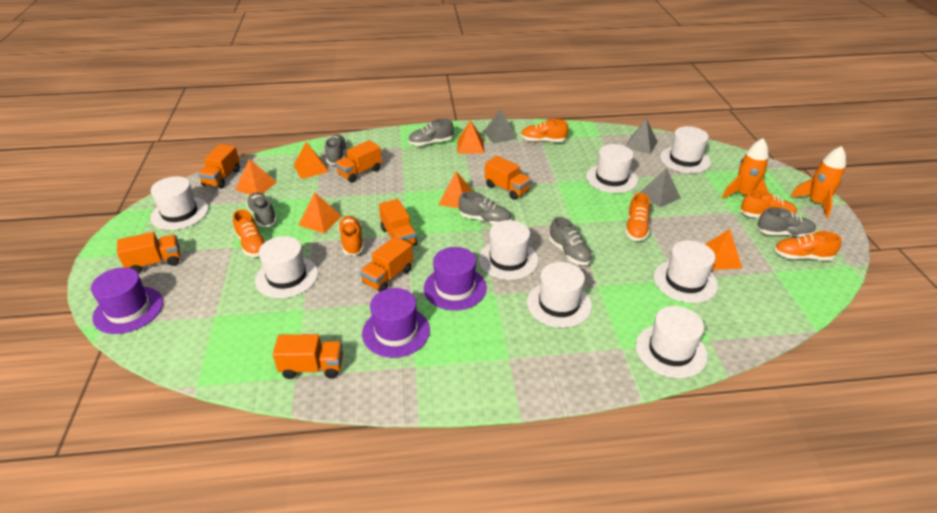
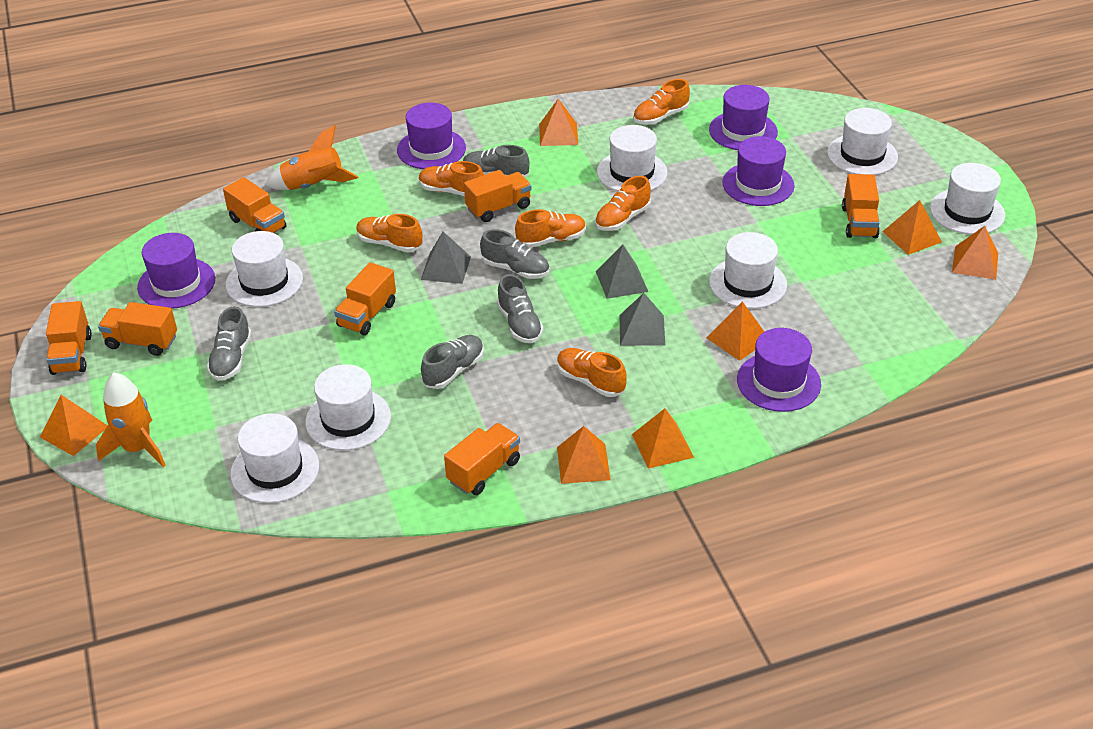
grey shoe: [246,192,277,227] [325,134,347,165] [408,118,454,146] [459,191,511,225] [549,217,592,265] [757,207,816,237] = 6 -> [207,306,252,381] [421,335,484,389] [463,145,529,177] [480,229,550,279] [497,274,543,343] = 5
orange pyramid: [235,159,277,195] [294,142,329,179] [299,193,342,233] [438,171,474,208] [457,120,484,154] [705,229,742,270] = 6 -> [40,395,108,456] [539,99,578,146] [557,426,611,484] [632,408,694,469] [707,301,764,361] [882,200,942,255] [952,226,998,280] = 7
purple hat: [91,267,163,334] [362,288,430,358] [424,247,487,311] = 3 -> [137,233,215,309] [397,103,466,169] [709,85,778,150] [722,136,795,206] [737,328,821,412] = 5
white hat: [150,176,209,230] [255,236,318,298] [478,220,538,280] [527,262,592,328] [586,144,638,193] [636,306,707,378] [654,240,718,303] [660,126,711,173] = 8 -> [226,231,303,307] [230,413,319,503] [305,364,391,451] [597,125,668,191] [709,232,787,309] [827,108,898,175] [930,163,1005,235] = 7

